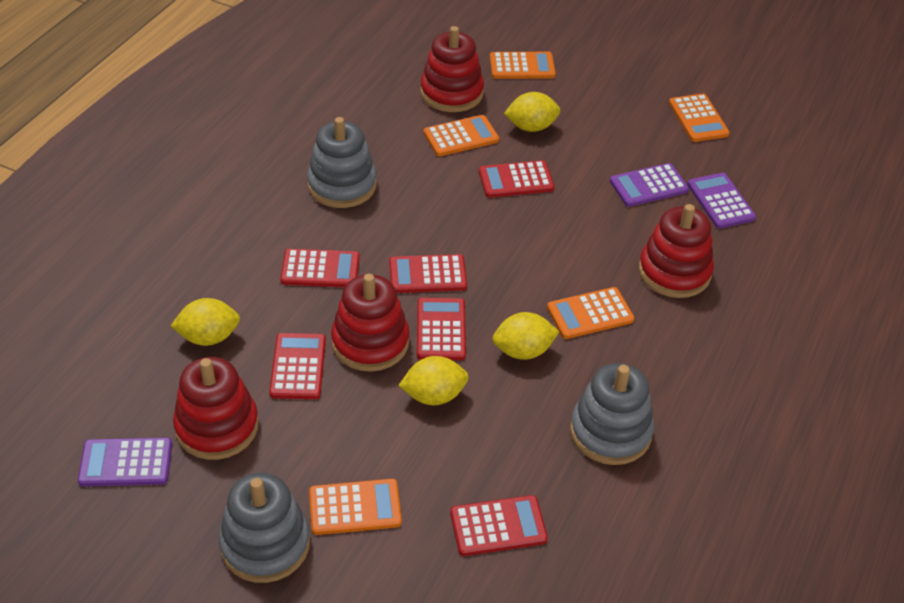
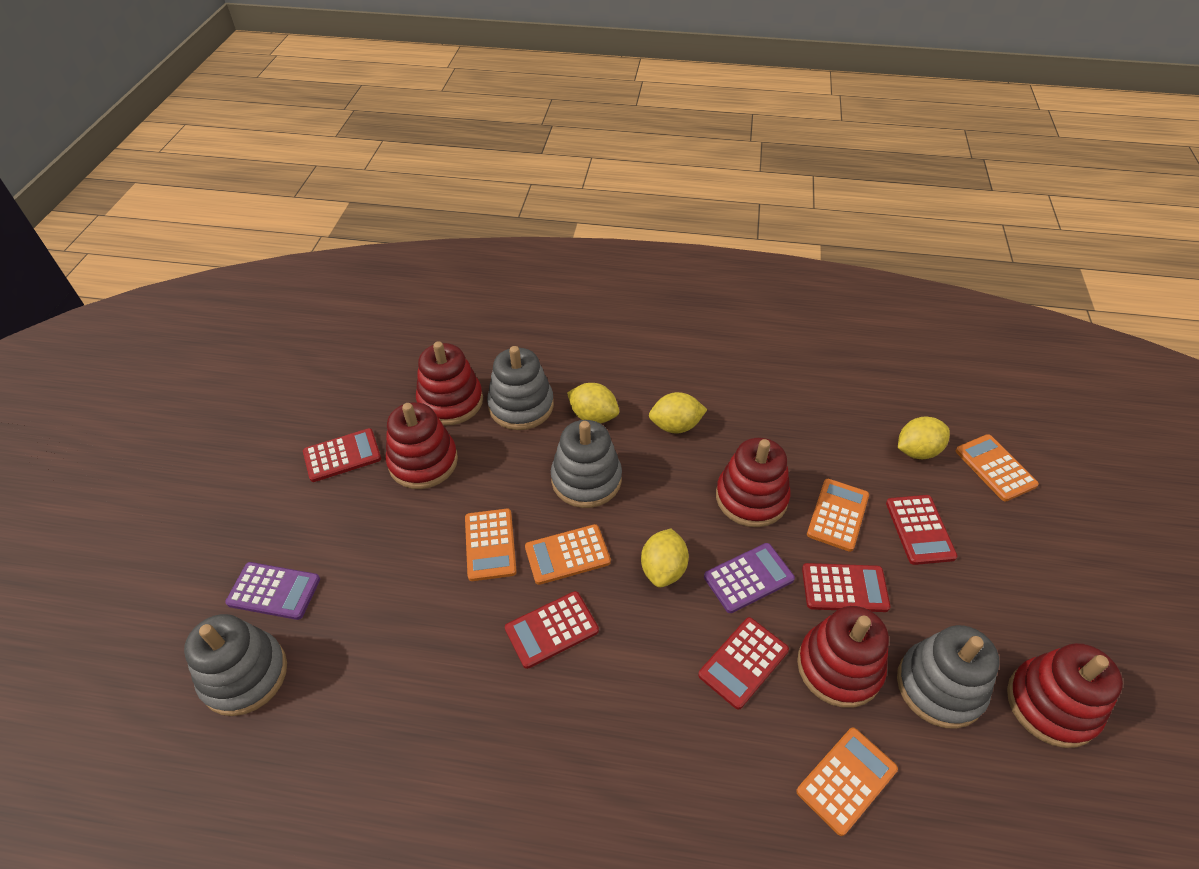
grey stacking toy: [218,473,310,583] [307,117,377,208] [570,363,654,465] = 3 -> [184,614,287,716] [487,346,554,430] [551,420,622,508] [897,625,1000,729] = 4
purple calculator: [78,438,172,486] [610,163,689,207] [687,173,756,229] = 3 -> [225,562,320,620] [704,543,795,613] = 2
red calculator: [269,333,326,399] [280,249,360,287] [389,254,467,293] [417,298,466,360] [450,495,548,556] [479,160,554,198] = 6 -> [303,428,381,482] [505,591,599,669] [698,617,789,710] [802,563,890,612] [886,495,957,565] = 5
red stacking toy: [173,357,259,460] [331,274,409,372] [420,26,484,112] [639,204,714,298] = 4 -> [386,402,458,489] [416,341,483,425] [716,438,790,527] [797,606,889,708] [1007,643,1123,748] = 5

